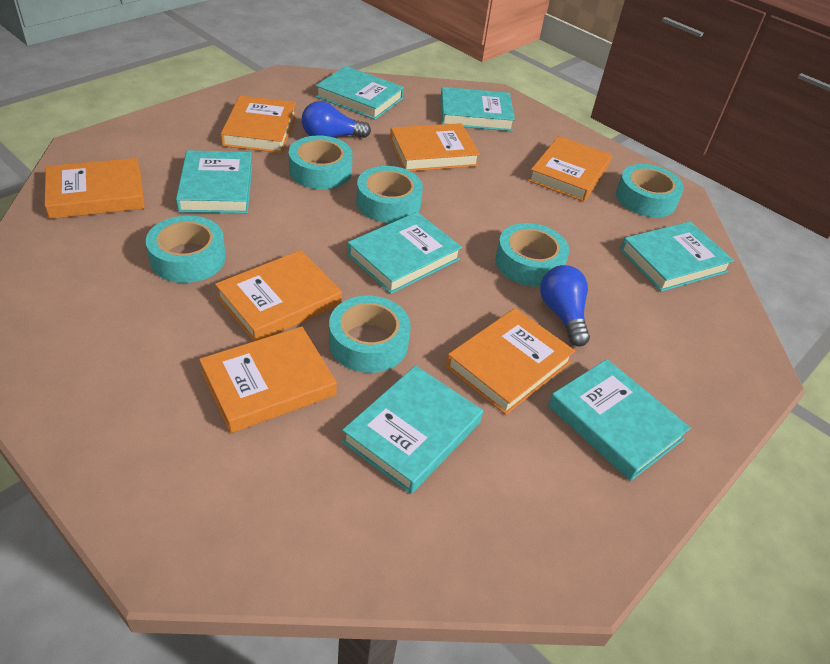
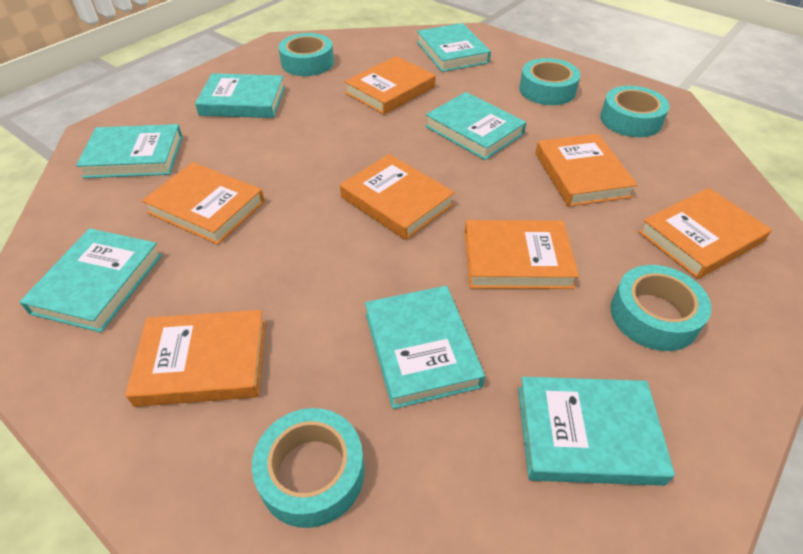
blue light bulb: [301,101,371,138] [540,265,590,347] = 2 -> none = 0
turquoise tape: [146,216,226,283] [289,136,352,189] [329,296,411,373] [356,166,423,223] [495,223,569,287] [616,164,684,217] = 6 -> [252,408,365,528] [278,33,334,76] [519,58,581,105] [600,86,670,137] [611,265,711,351] = 5

